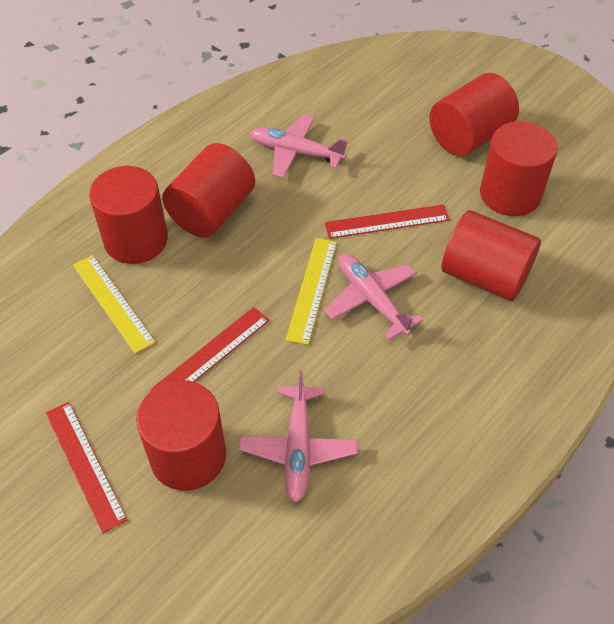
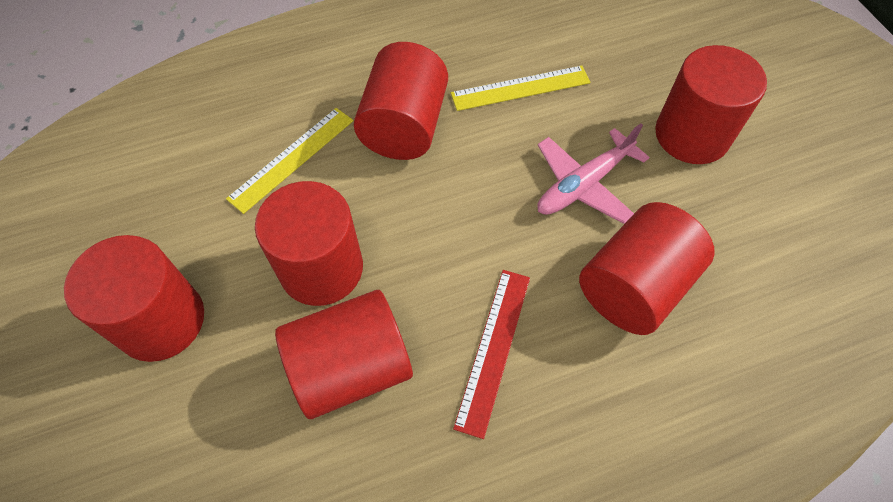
pink plane: [239,370,358,503] [250,114,348,178] [325,254,424,340] = 3 -> [537,123,650,224] = 1
red ruler: [46,402,127,533] [150,307,270,391] [325,204,450,239] = 3 -> [453,270,530,439] = 1

